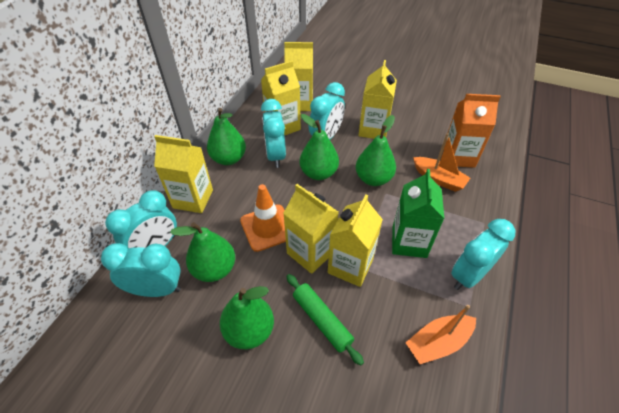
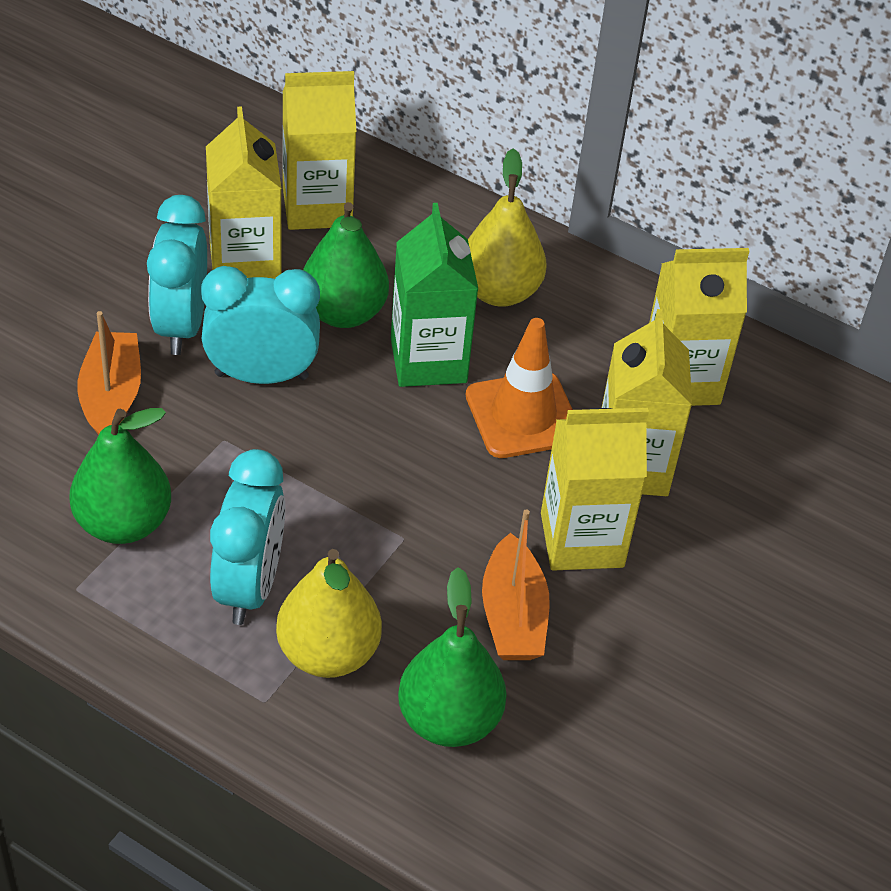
green pear: [170,222,235,282] [207,108,246,165] [220,286,274,349] [300,114,339,180] [356,115,396,186] = 5 -> [70,408,171,544] [303,202,389,328] [398,567,507,747] = 3
green rolling pin: [286,274,364,366] = 1 -> none = 0
orange carton: [444,94,501,168] = 1 -> none = 0
turquoise clock: [101,243,181,297] [105,190,177,249] [261,99,286,168] [309,82,345,140] [451,219,515,290] = 5 -> [147,195,207,355] [201,266,320,384] [210,449,285,625] = 3
yellow carton: [154,135,213,213] [261,61,301,135] [283,184,339,274] [284,42,313,111] [328,194,383,287] [358,60,397,139] = 6 -> [206,106,282,279] [283,71,356,230] [541,408,649,571] [602,309,692,496] [649,248,749,406] = 5
yellow pear: none = 0 -> [276,549,382,678] [468,148,546,307] = 2

